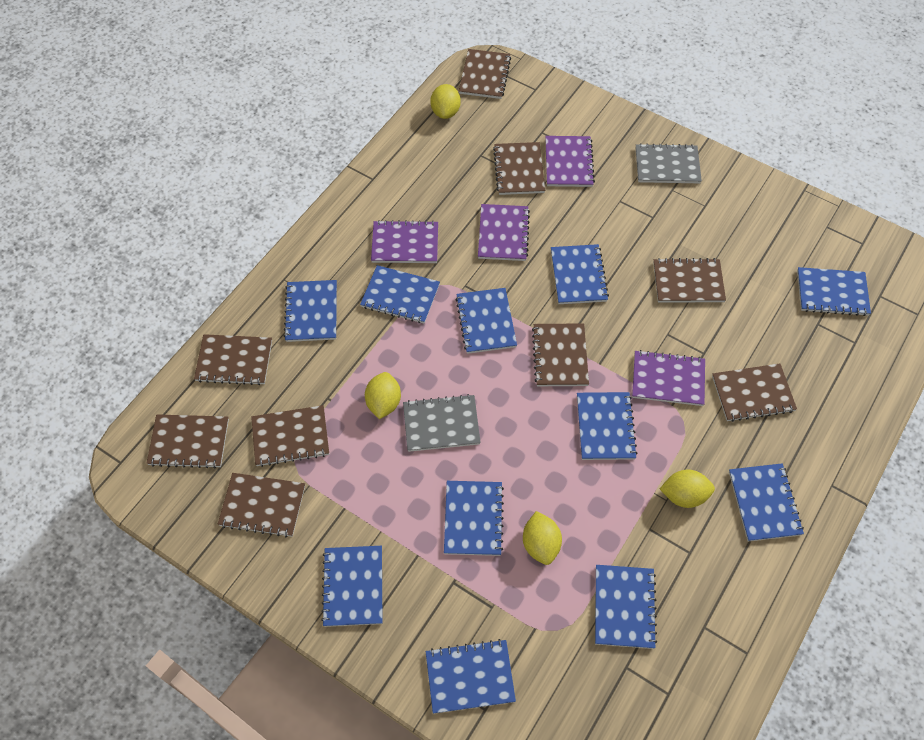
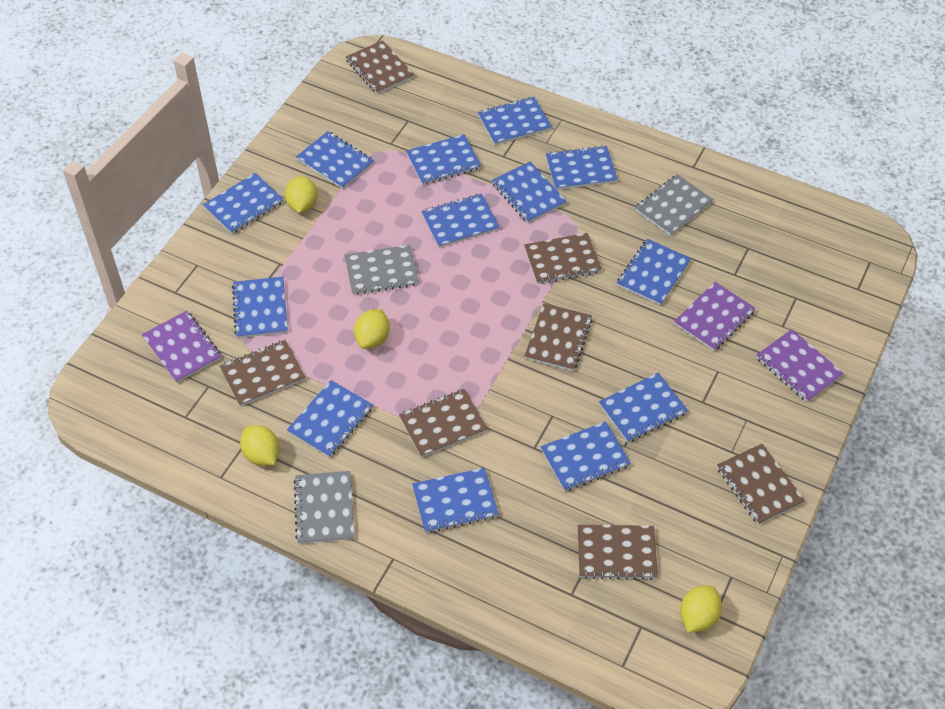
blue notebook: [284,280,337,342] [321,546,383,627] [360,265,440,323] [426,639,516,714] [444,481,504,556] [455,288,517,354] [551,244,609,304] [577,392,637,460] [595,565,657,649] [729,463,804,542] [797,267,871,316] = 11 -> [203,173,284,234] [232,277,288,338] [287,380,373,458] [296,131,374,189] [406,134,481,185] [412,468,499,533] [421,194,500,248] [478,97,552,145] [492,162,567,223] [541,421,631,491] [546,145,618,190] [599,373,688,443] [617,239,691,306] = 13
brown notebook: [146,414,229,468] [194,334,272,385] [218,473,305,537] [251,405,329,467] [459,49,511,99] [493,142,545,195] [532,323,589,386] [653,258,726,302] [712,363,797,422] = 9 -> [220,340,306,406] [346,40,414,94] [399,389,487,458] [524,233,602,284] [524,303,592,371] [578,525,658,580] [717,444,805,525] = 7
grey notebook: [403,394,481,452] [635,143,702,183] = 2 -> [294,471,354,544] [345,245,419,295] [635,174,713,236] = 3
purple notebook: [371,220,438,263] [478,204,530,261] [545,136,595,187] [632,350,705,406] = 4 -> [142,311,221,383] [674,282,756,351] [756,329,844,402] = 3

